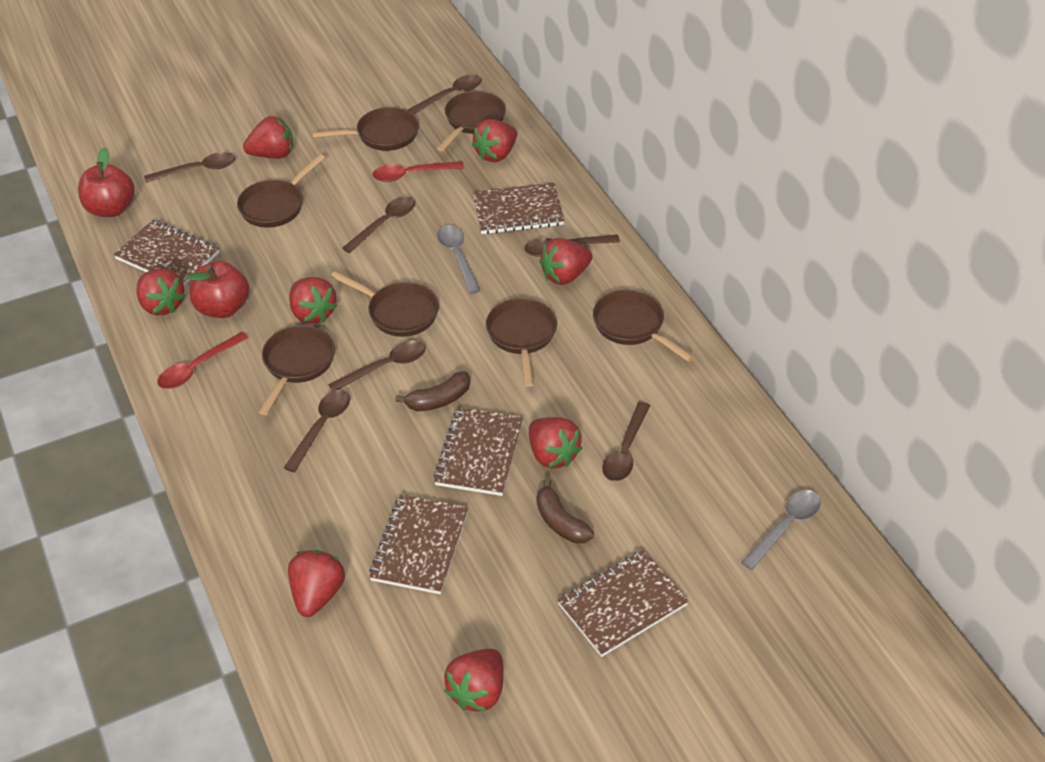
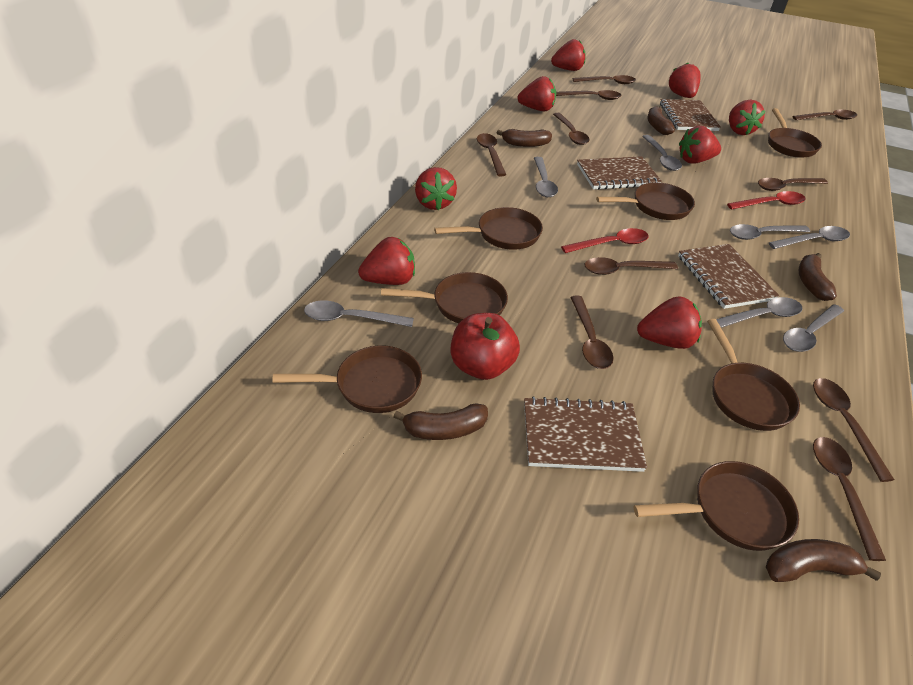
brown banana: [395,371,470,411] [537,478,594,544] = 2 -> [394,403,488,440] [497,129,552,147] [648,106,675,135] [766,539,881,582] [799,253,837,301] = 5
brown notebook: [114,220,219,285] [369,494,468,594] [434,407,523,496] [473,183,565,234] [557,550,689,657] = 5 -> [524,396,647,472] [577,156,662,190] [660,99,721,131] [678,244,780,309] = 4
brown spoon: [144,152,235,183] [284,389,350,472] [328,341,426,391] [342,196,415,253] [407,75,481,114] [524,235,620,257] [602,402,650,481] = 7 -> [477,133,506,176] [553,113,590,145] [556,90,621,100] [570,296,614,369] [573,75,636,84] [584,257,678,275] [758,178,828,191] [792,110,857,120] [813,378,894,482] [813,437,886,561] = 10
grey spoon: [437,225,481,294] [741,490,821,570] = 2 -> [304,300,414,327] [534,157,558,197] [642,135,682,171] [716,297,802,328] [730,224,810,240] [769,226,850,249] [783,304,844,352] = 7
red apple: [78,147,135,217] [188,261,249,318] = 2 -> [451,313,520,380] = 1

